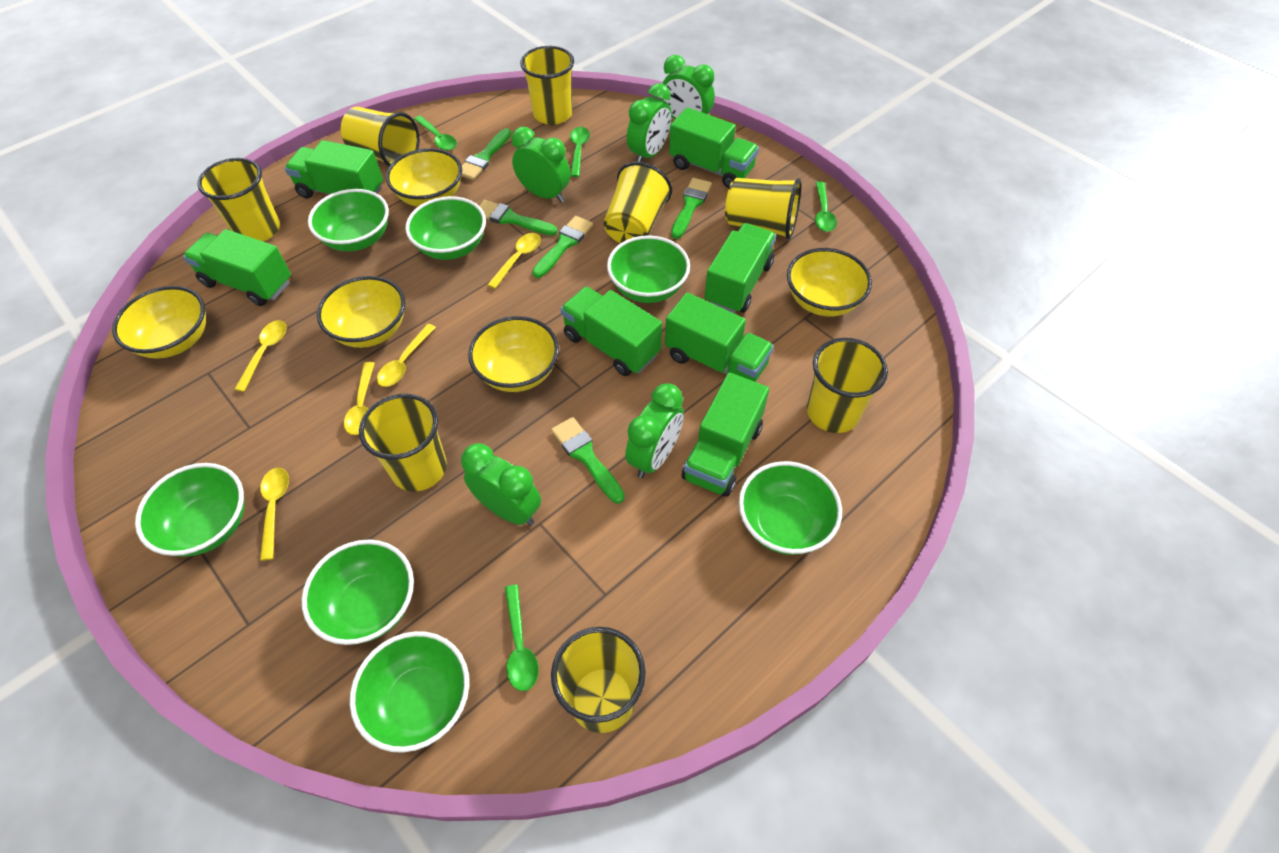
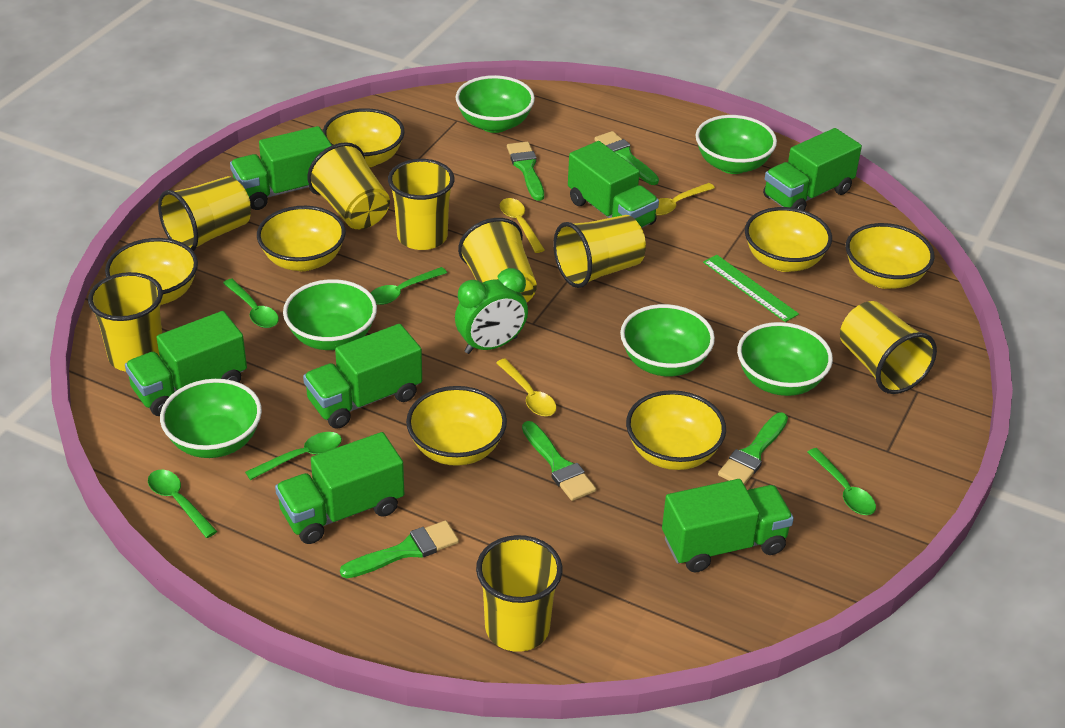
green bowl: [135,463,244,557] [302,540,414,645] [308,189,389,252] [350,631,469,753] [406,196,486,260] [607,235,690,303] [739,461,842,555] = 7 -> [160,379,262,458] [283,279,377,350] [456,75,535,133] [620,304,715,376] [696,115,777,174] [737,322,833,396] = 6
green clock: [461,443,541,526] [511,127,570,202] [625,383,684,478] [627,83,672,162] [661,55,715,119] = 5 -> [455,268,528,354] = 1
green ruler: none = 0 -> [703,255,799,322] = 1
green spoon: [414,116,457,151] [505,584,539,691] [570,127,590,177] [815,181,837,232] = 4 -> [148,470,217,538] [223,279,279,328] [245,432,342,480] [371,267,447,305] [807,448,876,515] = 5
yellow bowl: [112,286,206,359] [317,276,405,348] [386,148,462,207] [468,316,559,392] [787,248,872,316] = 5 -> [105,238,198,305] [257,206,346,271] [323,108,405,168] [406,386,507,466] [626,390,726,470] [745,207,832,272] [846,223,934,289] = 7
yellow spoon: [234,320,287,392] [260,468,289,561] [344,362,375,435] [377,324,436,387] [487,233,541,289] = 5 -> [496,359,556,416] [500,198,545,253] [656,183,715,216] = 3

